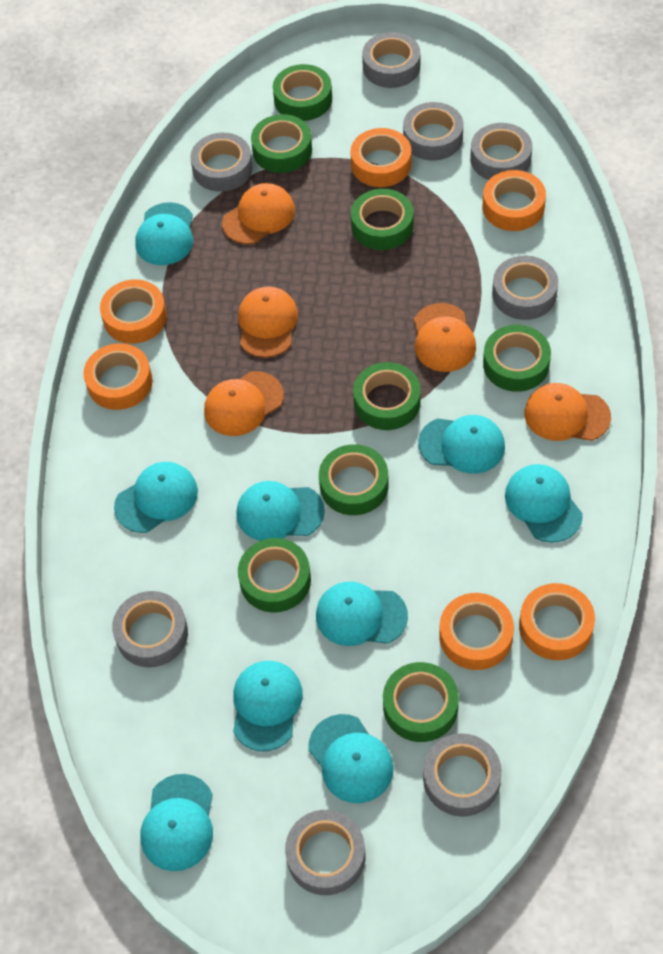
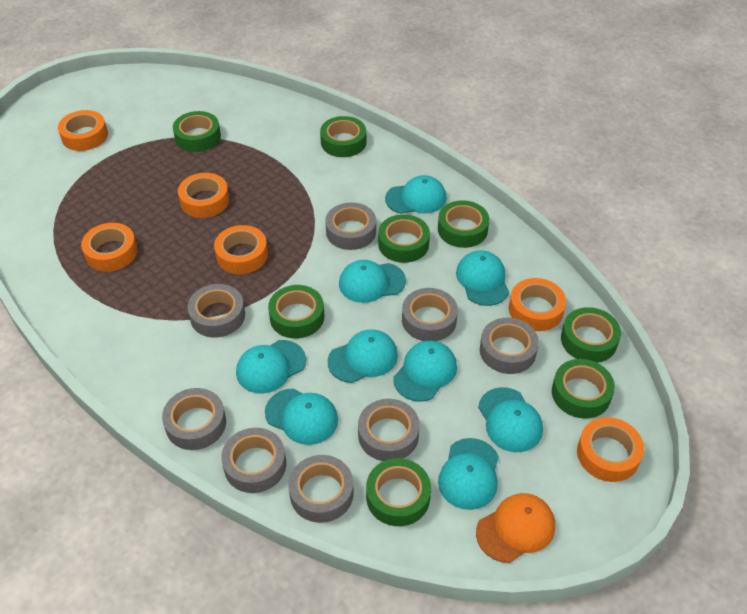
orange cap: [204,371,284,436] [222,183,295,244] [238,287,298,358] [414,303,476,372] [524,383,611,441] = 5 -> [476,493,555,563] = 1

